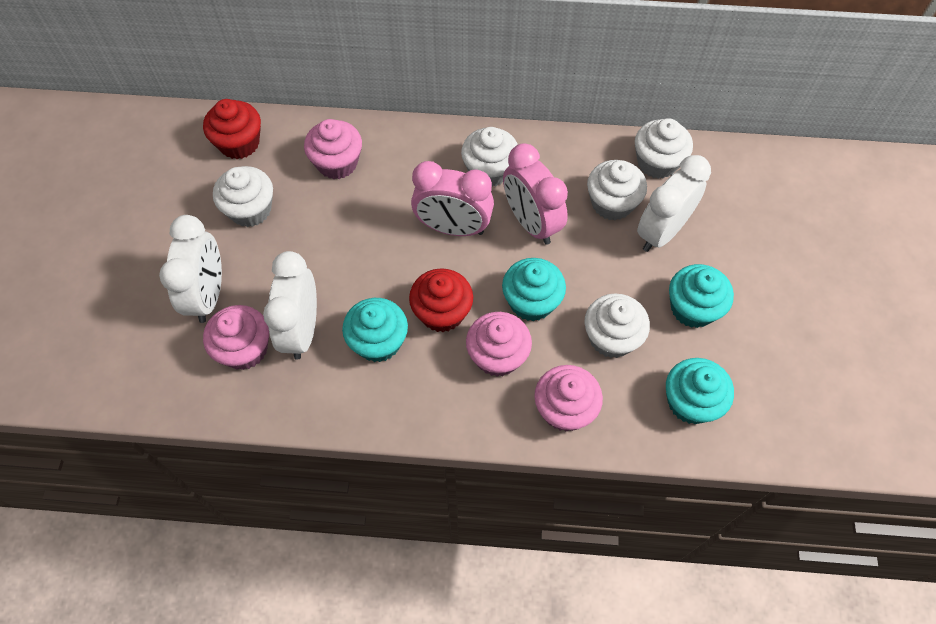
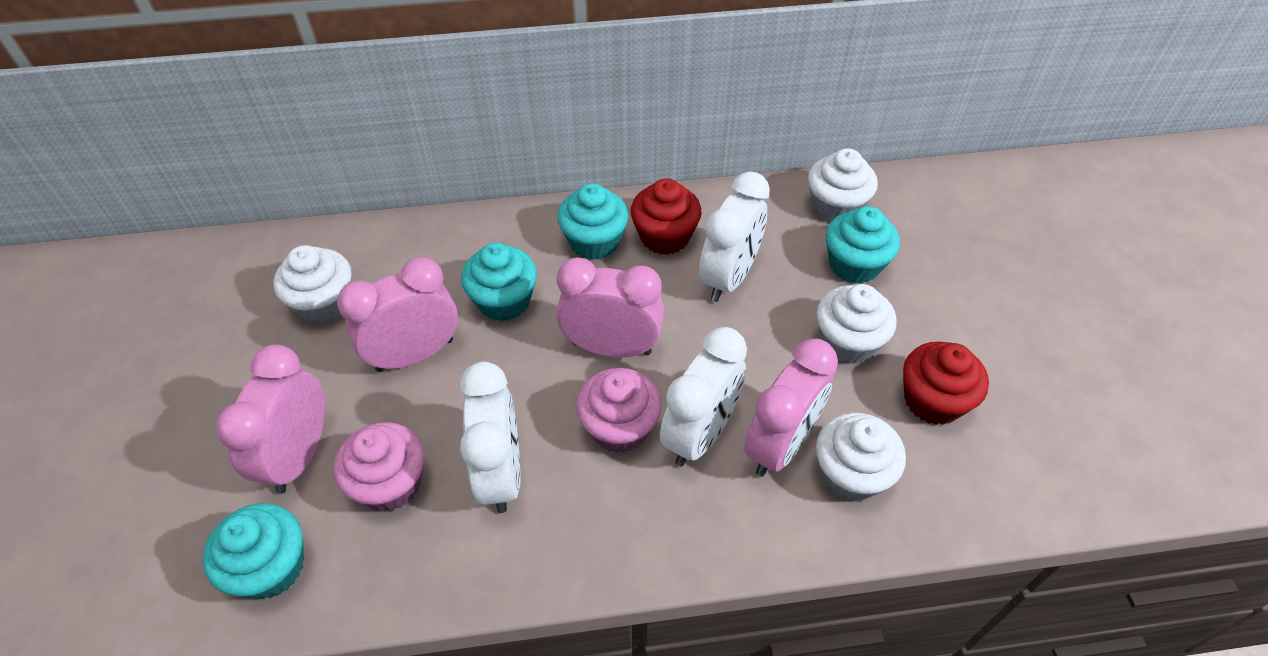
pink clock: [411,161,494,236] [503,143,568,245] = 2 -> [216,344,325,494] [337,257,458,372] [556,257,664,358] [744,339,838,477] = 4
pink cupcake: [203,305,269,370] [304,119,362,179] [466,312,532,377] [534,365,603,431] = 4 -> [334,422,424,512] [576,368,661,453] = 2
white cupcake: [213,166,273,227] [461,127,518,186] [585,293,650,358] [587,160,647,220] [635,118,693,179] = 5 -> [273,245,352,324] [808,148,878,223] [816,413,906,502] [817,284,897,364] = 4

